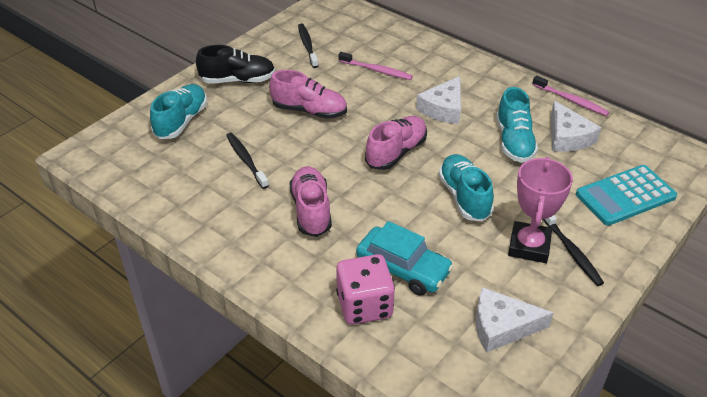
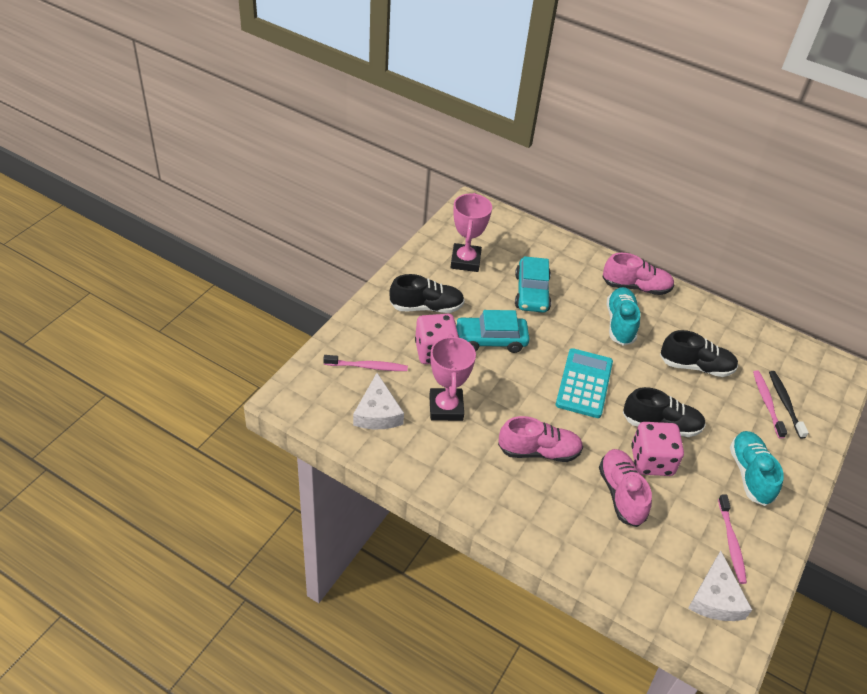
black shoe: [196,45,275,84] = 1 -> [389,274,465,313] [623,387,706,437] [660,330,738,377] = 3
black toothbrush: [226,133,269,189] [298,24,318,68] [543,215,604,286] = 3 -> [769,371,809,439] = 1
pink dice: [336,254,395,325] = 1 -> [415,314,459,364] [631,422,684,476] = 2
pink toothbrush: [338,52,413,80] [532,75,609,116] = 2 -> [323,355,408,371] [718,494,747,584] [753,370,787,439] = 3
pink trophy: [508,157,573,263] = 1 -> [429,334,476,421] [450,193,492,272] = 2
turquoise car: [356,221,454,296] = 1 -> [455,310,530,353] [515,256,551,313] = 2
turquoise shoe: [150,84,207,139] [438,154,494,222] [496,87,538,163] = 3 -> [607,287,640,346] [730,431,784,506] = 2
white cheese: [416,76,461,124] [476,287,553,353] [551,101,601,152] = 3 -> [353,373,404,429] [688,551,752,621] = 2

